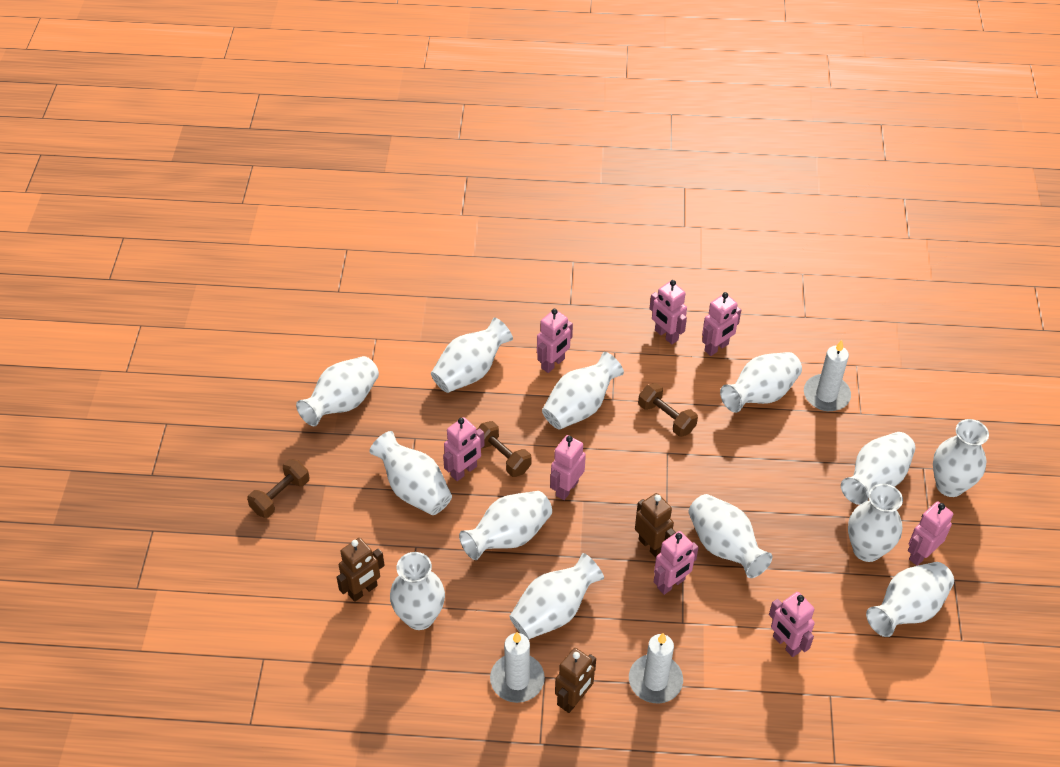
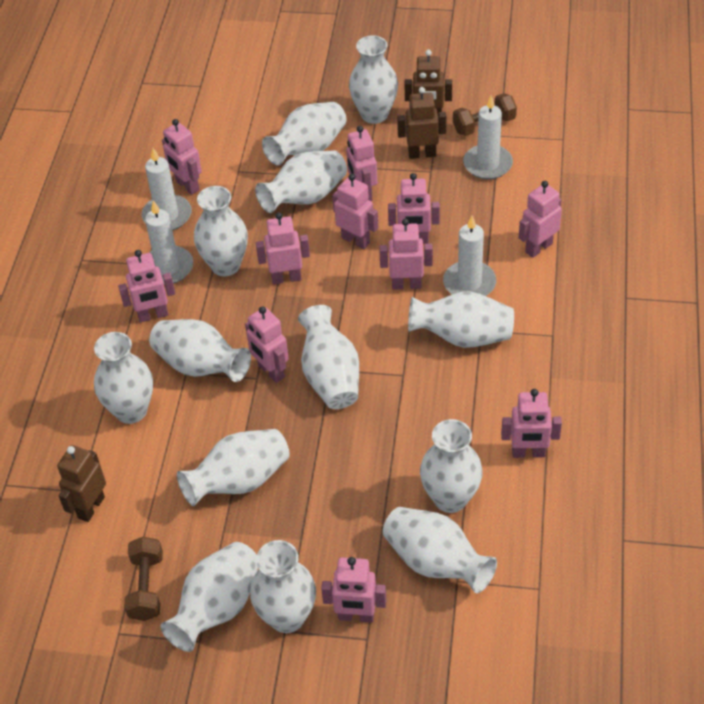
brown dumbbell: [247,459,310,518] [477,421,531,477] [638,383,698,437] = 3 -> [124,536,163,621] [453,93,517,136] = 2
pink robot: [443,417,485,481] [537,309,573,373] [550,435,586,500] [650,280,687,344] [654,531,699,595] [702,292,741,356] [769,592,815,657] [908,501,953,566] = 8 -> [118,250,175,322] [162,119,202,195] [245,306,289,383] [256,212,310,284] [321,557,386,623] [332,174,378,249] [346,126,378,201] [379,219,433,290] [388,173,440,244] [501,389,562,458] [519,181,562,258] = 11
white candle: [490,632,545,703] [629,633,683,703] [804,340,851,411] = 3 -> [142,148,192,230] [145,200,193,285] [443,216,496,296] [463,95,513,179] = 4

